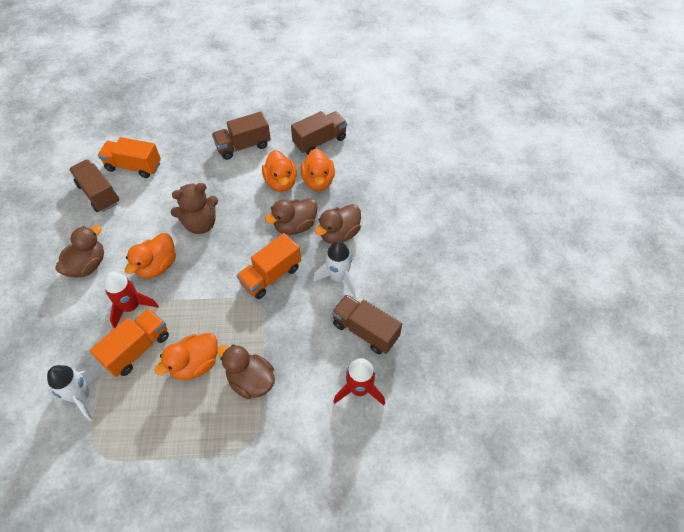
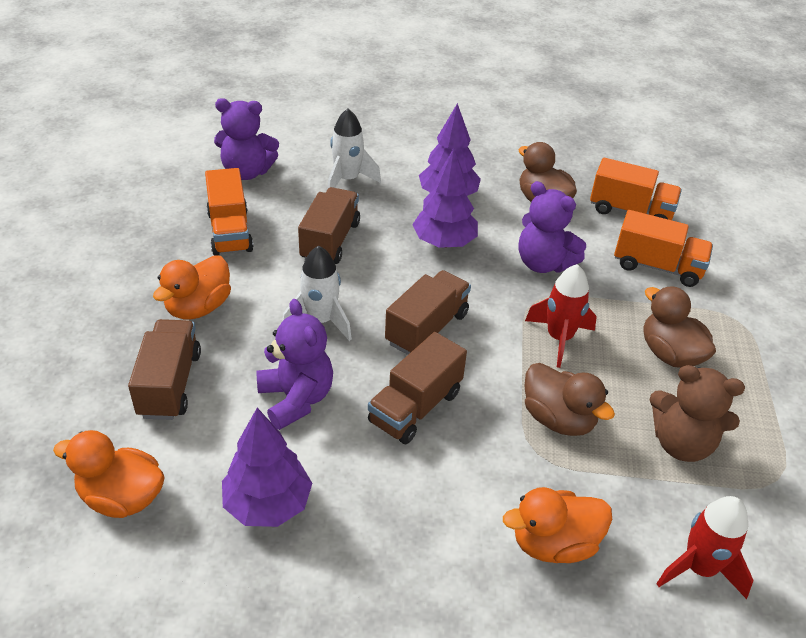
brown duck: [55,226,104,277] [217,345,275,399] [265,198,318,235] [315,204,361,244] = 4 -> [519,142,577,202] [524,363,615,436] [644,287,716,368] = 3
orange duck: [125,233,176,279] [155,333,218,380] [262,150,297,192] [301,148,335,191] = 4 -> [53,430,165,518] [153,255,231,319] [503,487,612,563] = 3
purple teddy bear: none = 0 -> [214,98,279,180] [256,299,333,430] [519,181,586,273] = 3
purple tree: none = 0 -> [222,408,312,527] [412,148,478,248] [419,103,481,196] = 3

